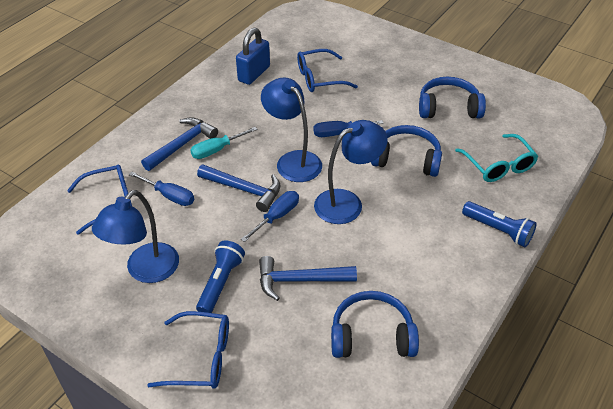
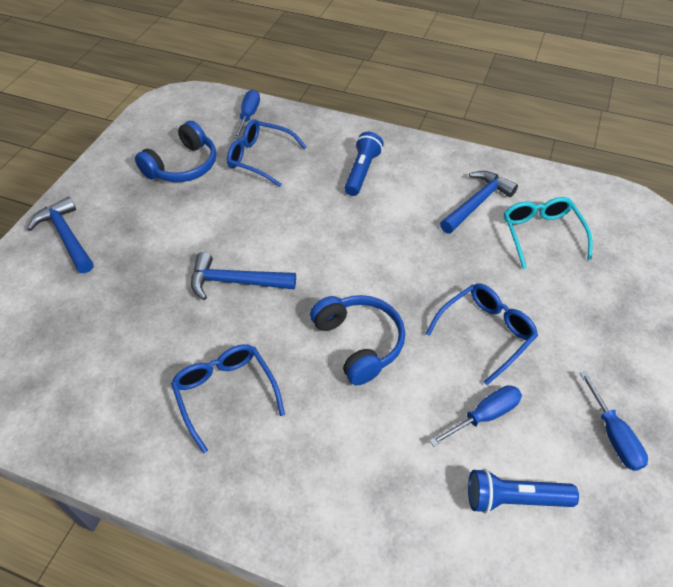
blue headphones: [331,291,419,358] [371,125,442,177] [419,77,486,118] = 3 -> [135,121,216,182] [310,295,405,385] = 2
blue lamp: [92,190,179,283] [261,78,322,182] [314,120,388,224] = 3 -> none = 0
blue padlock: [236,28,270,85] = 1 -> none = 0
turquoise screwdriver: [190,127,258,159] = 1 -> none = 0

